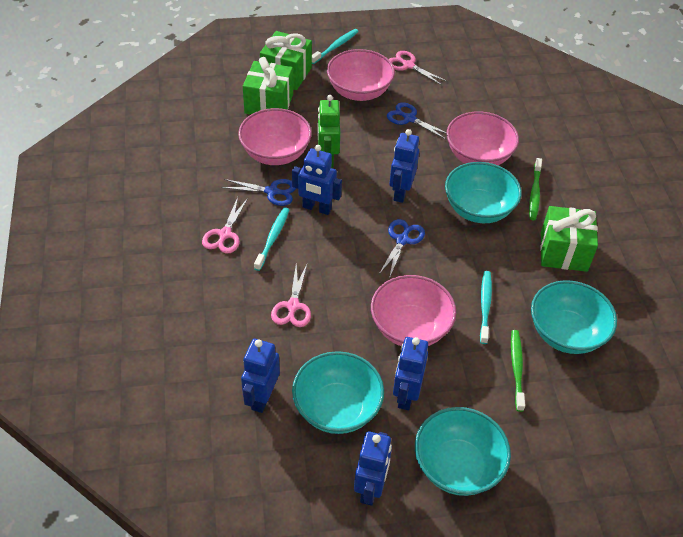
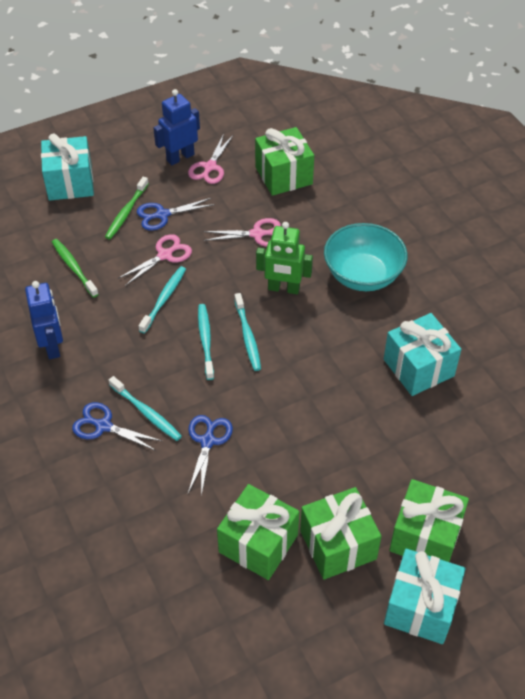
blue robot: [241,339,280,413] [292,145,342,215] [354,431,392,506] [389,129,419,203] [393,337,428,410] = 5 -> [25,281,63,359] [154,89,200,165] = 2
green gift: [243,57,293,115] [260,31,312,90] [540,206,598,272] = 3 -> [217,484,299,580] [255,127,314,196] [300,487,382,580] [389,479,469,562] = 4
pink bowl: [238,108,312,165] [327,49,395,101] [371,275,456,346] [446,111,519,165] = 4 -> none = 0
turquoise bowl: [292,351,384,434] [415,407,511,496] [445,162,522,223] [531,280,617,354] = 4 -> [324,223,408,291] = 1
turquoise gift: none = 0 -> [41,133,94,201] [384,313,461,396] [384,549,465,644] = 3
turquoise toothbrush: [254,207,289,271] [312,29,359,64] [480,271,492,344] = 3 -> [109,376,182,441] [139,266,186,334] [198,304,214,380] [234,293,261,371] = 4

